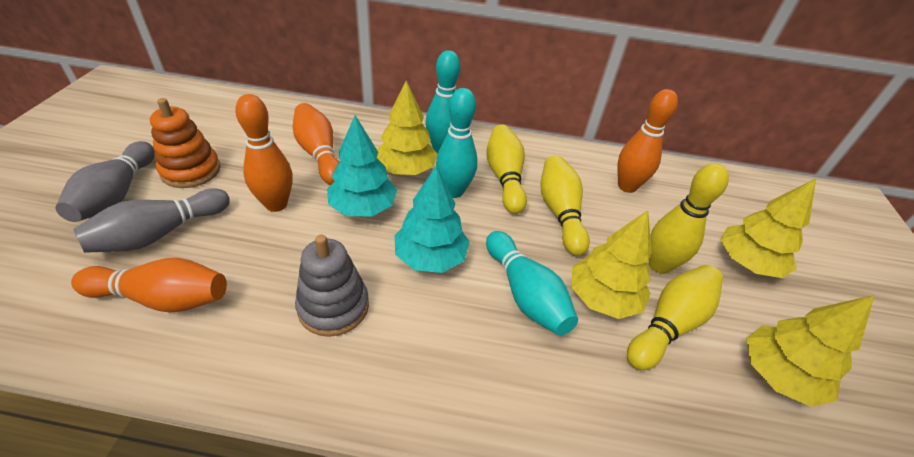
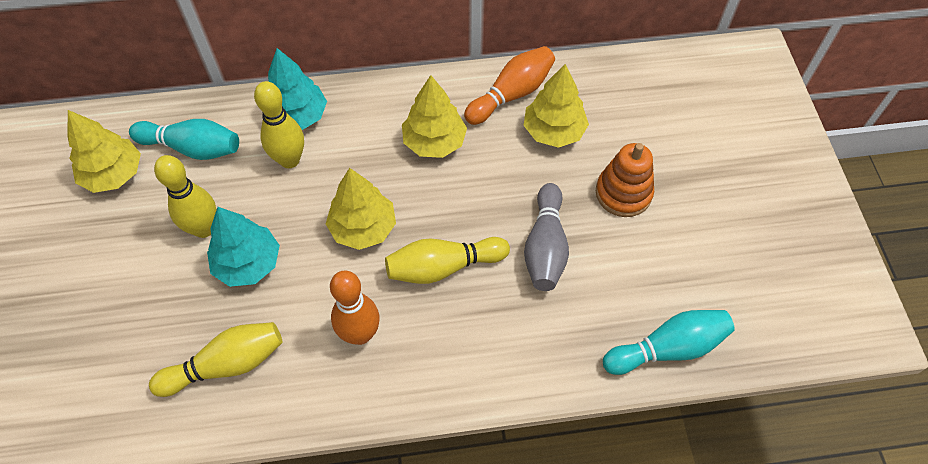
grey bowling pin: [55,141,155,222] [73,188,230,253] = 2 -> [524,183,569,291] = 1
grey stacking toy: [295,235,369,337] = 1 -> none = 0
orange bowling pin: [71,258,227,313] [235,94,292,212] [293,103,339,185] [617,89,678,193] = 4 -> [330,271,380,345] [464,46,555,125] = 2
turquoise bowling pin: [425,50,460,154] [436,88,478,198] [486,231,578,336] = 3 -> [129,119,239,160] [603,310,735,375] = 2

